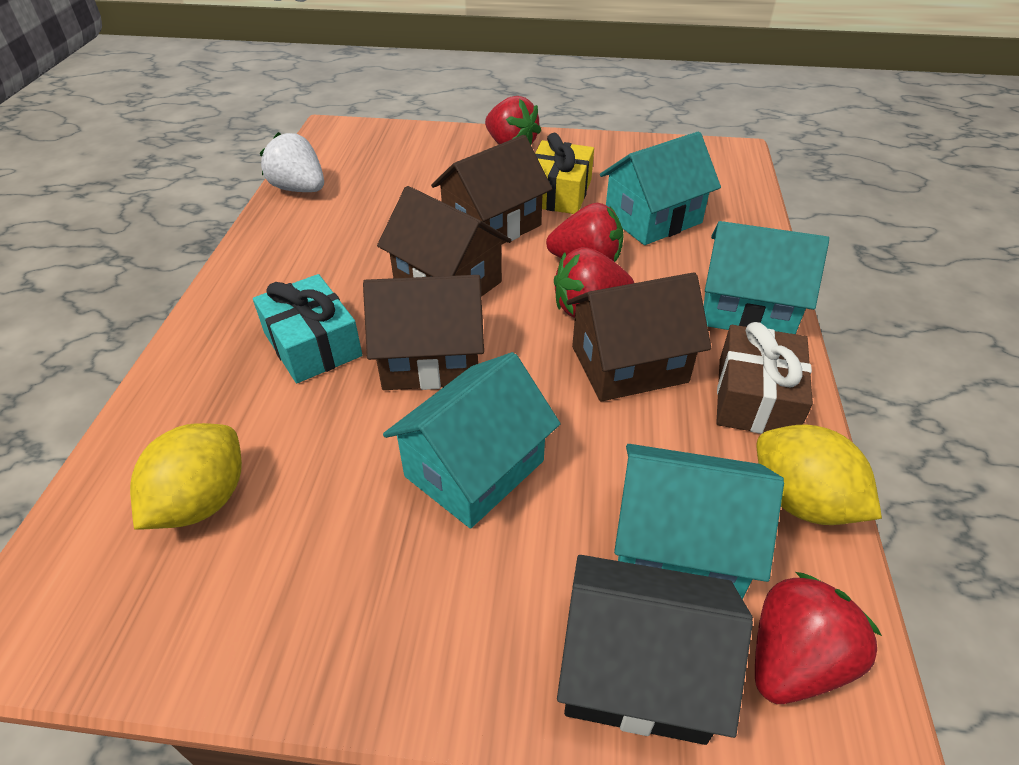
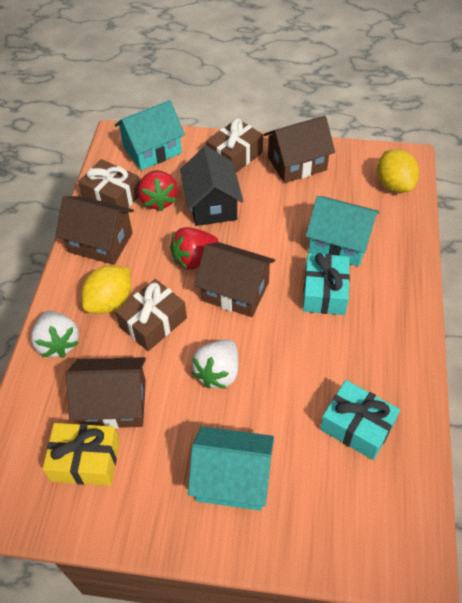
brown gift: [716,322,813,434] = 1 -> [78,159,140,208] [115,279,187,351] [206,118,263,172] = 3
red strawberry: [485,96,541,145] [546,203,624,262] [554,247,634,318] [755,572,882,704] = 4 -> [138,170,178,211] [170,227,219,270] = 2
turquoise gift: [253,274,362,383] = 1 -> [303,253,350,315] [320,380,400,460] = 2
turquoise house: [383,352,560,528] [600,131,721,245] [614,444,784,599] [704,221,829,334] = 4 -> [115,100,185,170] [188,426,274,511] [306,196,380,266] = 3
white strawberry: [260,132,324,192] = 1 -> [31,311,79,358] [192,339,238,389] = 2

